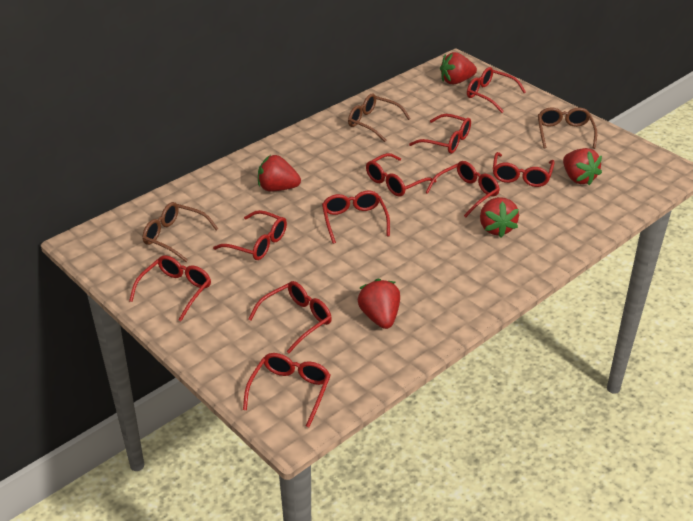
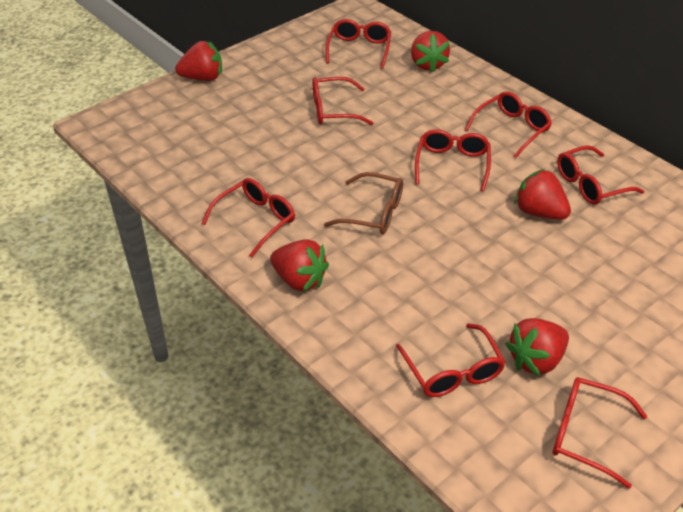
brown glasses: [142,202,218,262] [348,94,411,142] [538,107,597,149] = 3 -> [324,172,403,234] = 1
red glasses: [129,255,211,321] [213,210,287,260] [243,353,331,427] [248,281,332,353] [322,191,390,244] [366,153,437,197] [409,114,471,154] [425,161,500,218] [467,67,526,113] [493,152,555,187] = 10 -> [202,178,295,258] [312,77,374,125] [326,19,391,69] [396,323,506,397] [415,129,491,192] [465,91,552,158] [552,377,647,489] [557,145,644,205] = 8

